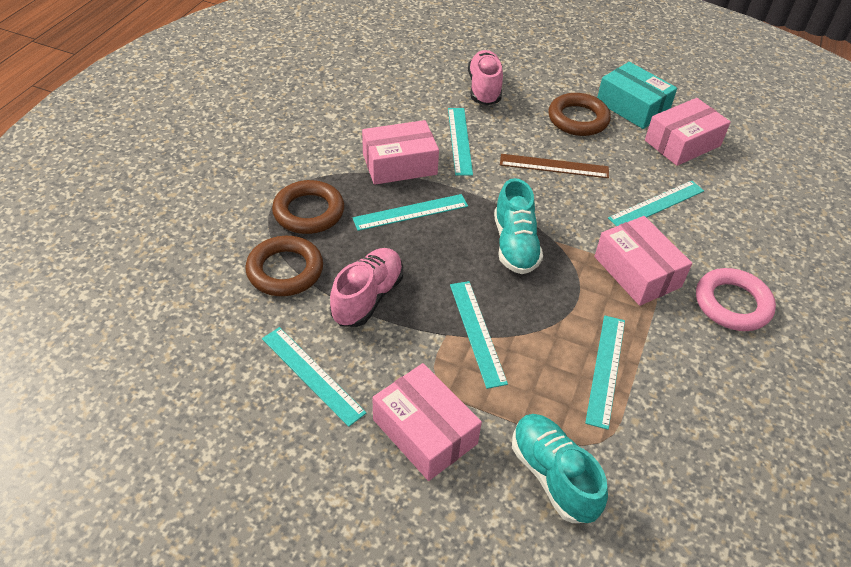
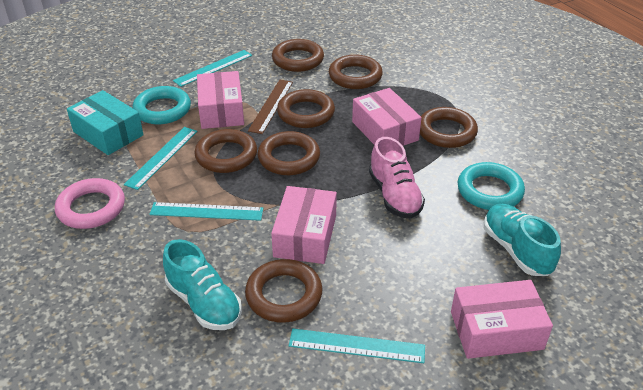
brown ring: [245,236,323,296] [272,180,344,234] [548,93,611,136] = 3 -> [194,129,257,173] [245,259,322,323] [257,131,320,175] [272,39,324,72] [277,89,335,128] [329,55,383,89] [420,107,478,148] = 7
pink shoe: [330,248,403,327] [468,50,503,105] = 2 -> [369,137,425,218] = 1
turquoise ring: none = 0 -> [132,86,191,124] [458,162,525,210] = 2
turquoise ruler: [262,327,366,427] [352,194,468,231] [448,108,473,176] [450,281,508,389] [585,315,625,430] [608,181,704,226] = 6 -> [124,127,197,190] [149,202,263,221] [173,50,252,87] [289,329,425,363] = 4

